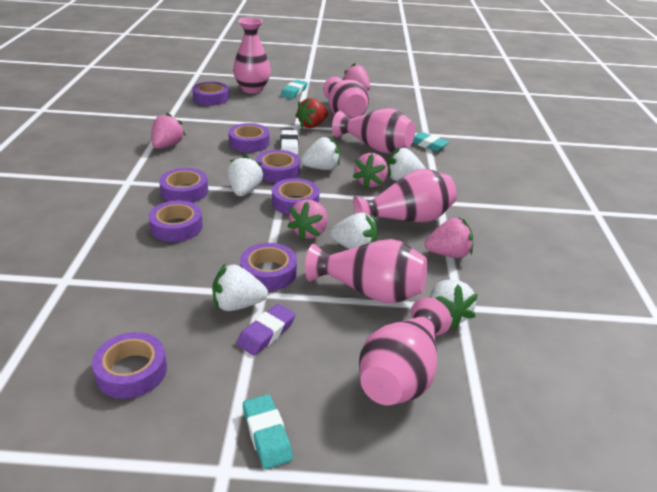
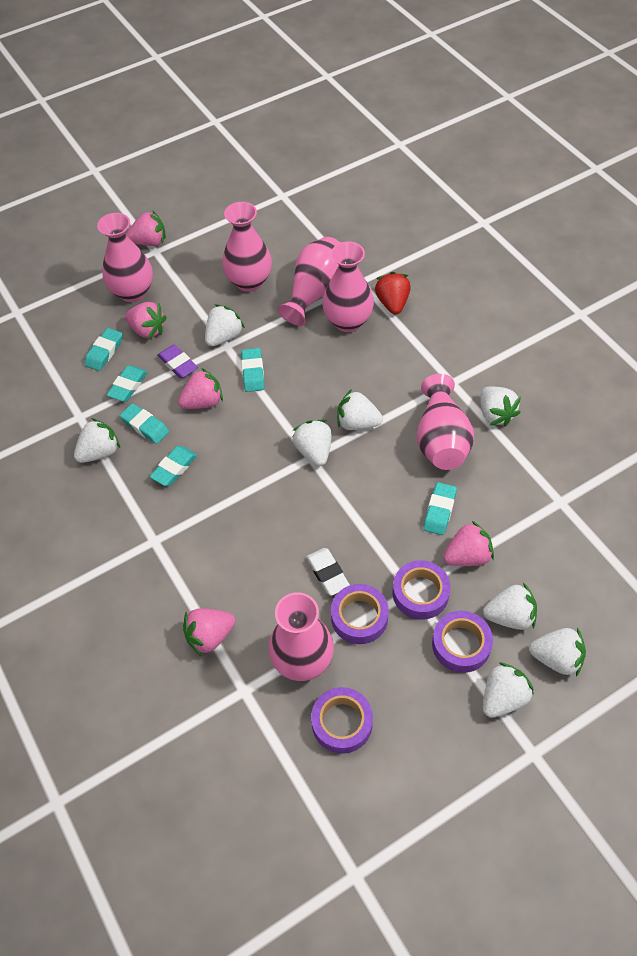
purple tape: [92,332,167,399] [149,201,203,242] [159,168,208,203] [192,82,229,106] [228,123,269,152] [240,243,297,291] [256,150,300,183] [272,178,320,215] = 8 -> [311,687,373,754] [331,584,389,644] [393,560,451,619] [432,611,493,673] = 4
turquoise eraser: [243,394,293,469] [280,80,308,99] [412,132,449,151] = 3 -> [84,328,122,371] [107,365,148,401] [120,403,169,444] [150,446,197,486] [241,348,265,392] [423,482,457,535] = 6
white strawberry: [212,264,268,311] [228,155,263,196] [301,136,340,170] [330,213,377,249] [387,147,426,181] [430,280,478,329] = 6 -> [74,418,120,463] [205,304,245,346] [292,420,332,466] [337,389,383,430] [480,387,521,427] [483,582,537,630] [483,662,534,718] [529,628,586,676] = 8

